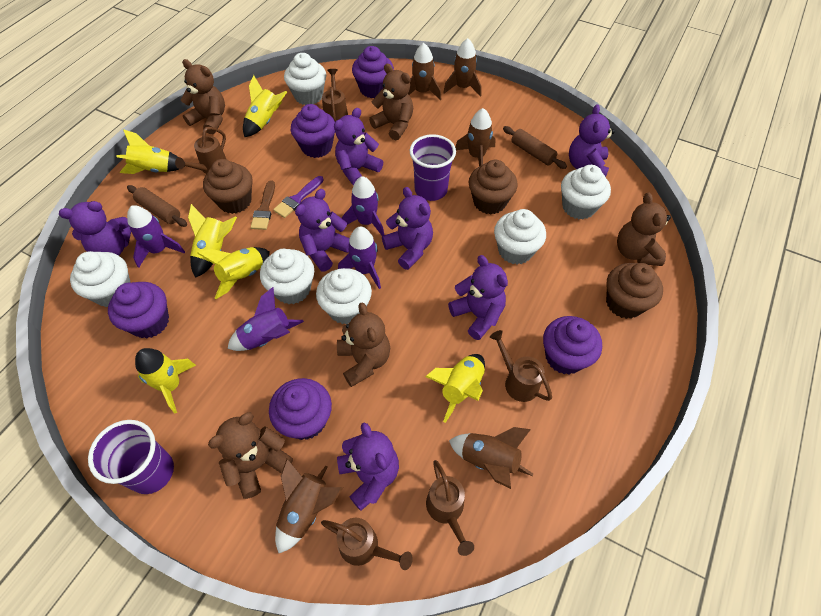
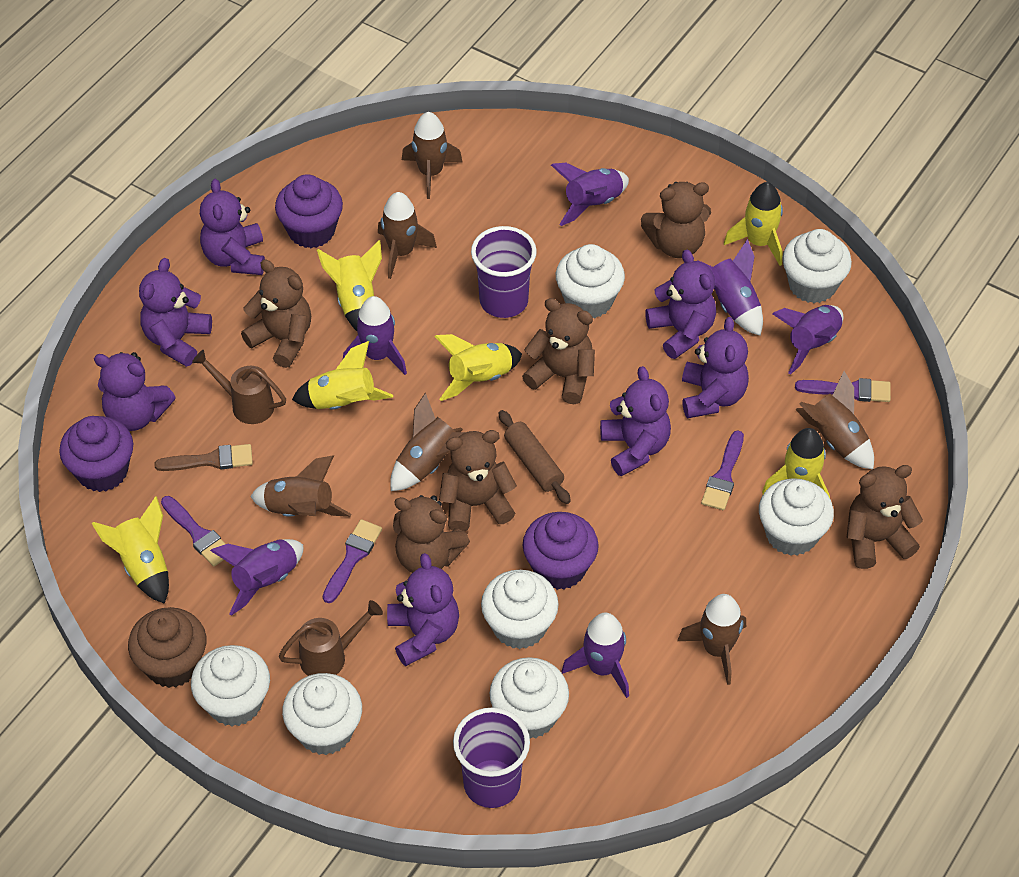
brown cupcake: [203,159,252,214] [469,160,518,214] [606,263,663,319] = 3 -> [128,607,206,688] = 1
brown rocket: [275,459,343,553] [408,43,442,100] [443,38,482,97] [449,427,533,489] [455,108,495,167] = 5 -> [250,455,351,517] [378,192,437,279] [390,393,466,491] [402,112,463,199] [677,594,746,685] [795,371,874,469] = 6
brown rolling pin: [127,185,187,227] [503,126,567,169] = 2 -> [499,410,571,504] = 1
brown teddy bear: [181,59,225,134] [208,412,293,499] [337,303,390,387] [369,64,413,140] [617,193,671,266] = 5 -> [241,259,311,368] [393,495,470,573] [439,430,517,531] [522,298,595,404] [641,182,711,258] [846,465,923,569] = 6
brown watering can: [175,127,226,174] [321,518,413,570] [322,69,348,122] [426,460,474,556] [490,330,552,402] = 5 -> [192,350,286,424] [279,600,383,676] = 2
purple brush: [273,176,324,218] = 1 -> [161,496,225,567] [323,519,382,603] [701,430,744,510] [795,378,891,402] = 4
purple cupcake: [108,282,169,339] [269,378,332,440] [291,104,335,158] [352,46,394,98] [543,316,602,374] = 5 -> [59,416,133,492] [275,174,343,248] [523,512,599,590] = 3
purple rocket: [127,205,185,268] [228,287,304,351] [338,226,381,289] [342,176,384,236] = 4 -> [210,539,303,616] [343,296,407,375] [551,163,629,226] [562,612,629,698] [698,239,763,335] [772,305,843,374] = 6
white cupcake: [70,251,131,307] [260,249,314,304] [284,53,326,105] [316,268,372,324] [494,209,546,264] [561,165,611,219] = 6 -> [191,645,270,727] [282,673,362,755] [481,570,559,649] [490,657,569,739] [556,244,625,318] [759,478,834,556] [782,229,852,303] = 7

